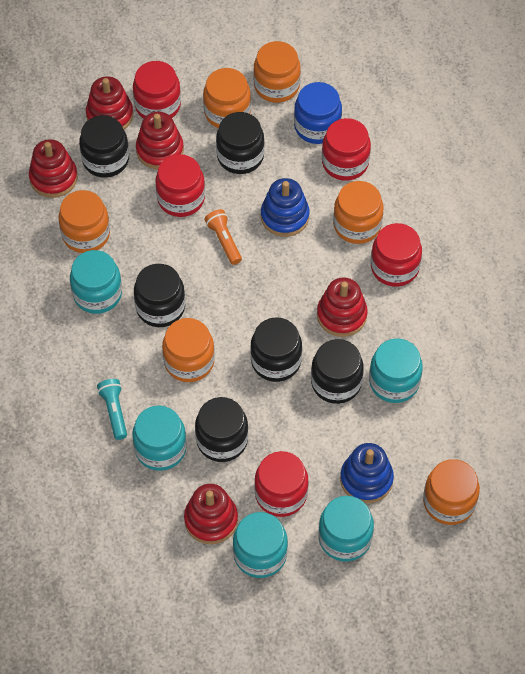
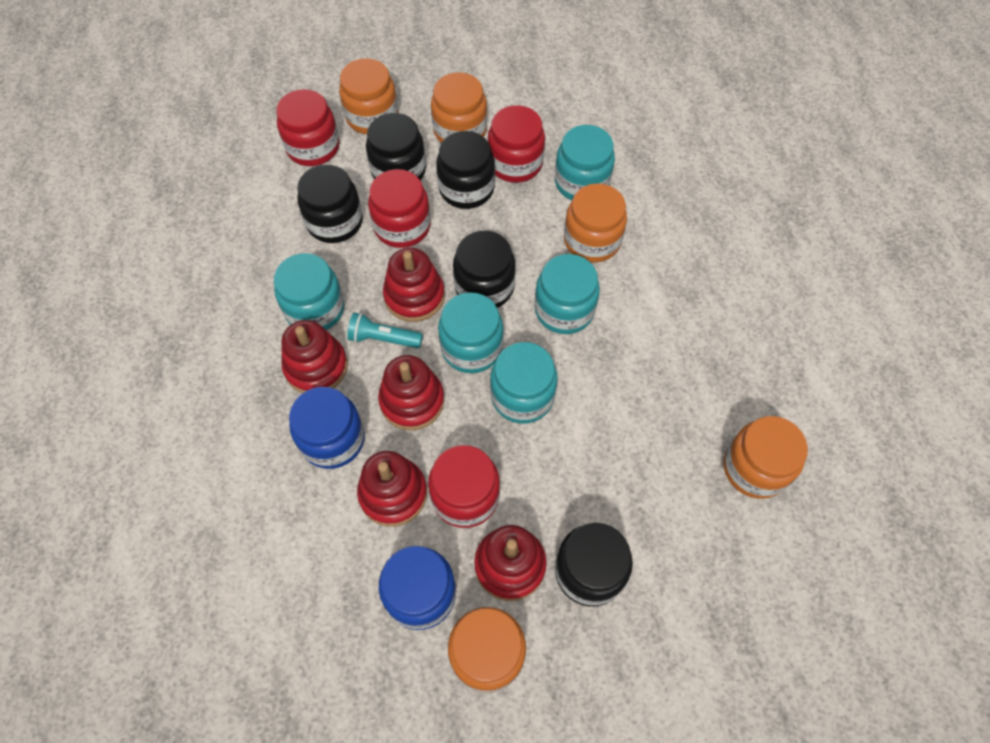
black jar: [79,115,129,178] [134,264,185,327] [195,397,248,462] [216,112,264,174] [250,317,302,382] [311,339,364,404] = 6 -> [297,165,363,243] [366,113,426,180] [436,131,495,209] [453,231,516,308] [555,523,633,607] = 5
blue jar: [294,82,342,144] = 1 -> [289,387,365,469] [379,546,456,630] = 2
blue stacking toy: [261,178,310,237] [340,443,394,503] = 2 -> none = 0
orange flashlight: [204,209,242,265] = 1 -> none = 0
orange jar: [59,190,110,253] [162,318,215,382] [203,68,251,128] [253,41,301,103] [333,181,384,244] [423,459,480,525] = 6 -> [339,58,398,134] [431,72,487,143] [448,607,526,693] [564,183,627,262] [724,416,808,499] = 5
red jar: [133,61,181,119] [156,154,205,217] [254,451,309,517] [322,118,371,181] [371,223,422,287] = 5 -> [276,89,339,166] [368,169,431,248] [428,445,500,528] [488,105,545,183] = 4

